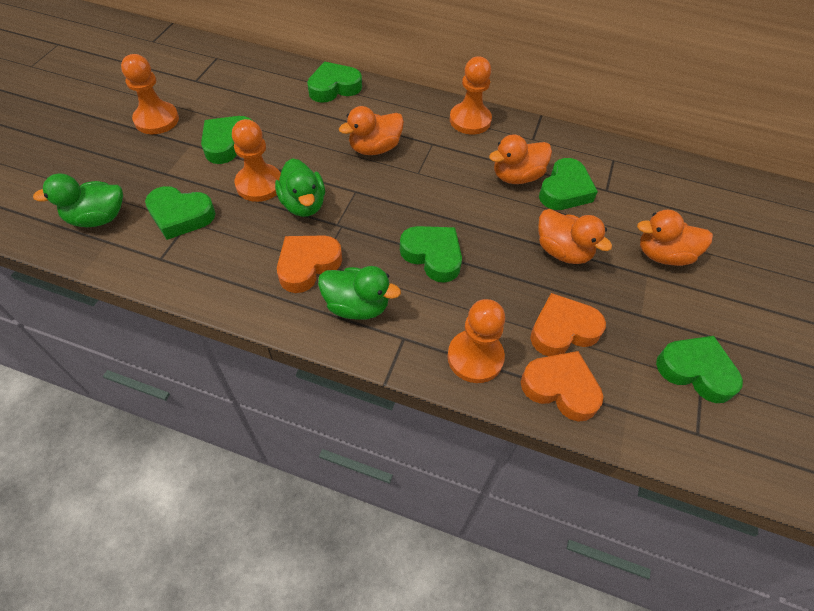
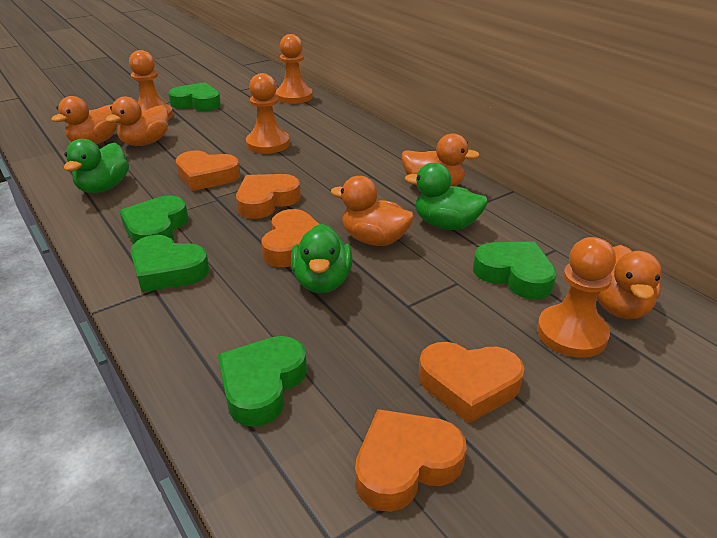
green heart: [145,186,216,240] [201,116,253,164] [307,62,362,103] [400,226,462,283] [539,158,598,210] [656,336,743,403] = 6 -> [120,196,188,245] [130,235,209,292] [168,82,221,111] [218,336,307,427] [473,241,557,299] = 5
orange duck: [339,106,404,155] [489,134,552,184] [538,209,612,264] [637,210,713,266] = 4 -> [51,96,118,144] [105,96,168,146] [331,176,414,246] [402,134,480,187] [597,245,662,319] = 5
orange heart: [277,235,342,293] [521,351,603,422] [530,293,606,356] = 3 -> [176,151,240,191] [236,174,301,219] [261,209,320,267] [355,409,467,512] [418,342,525,423] = 5

